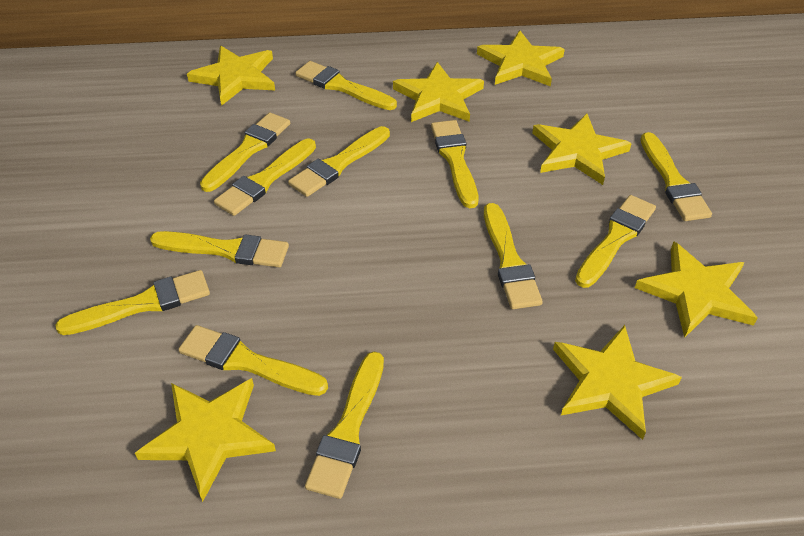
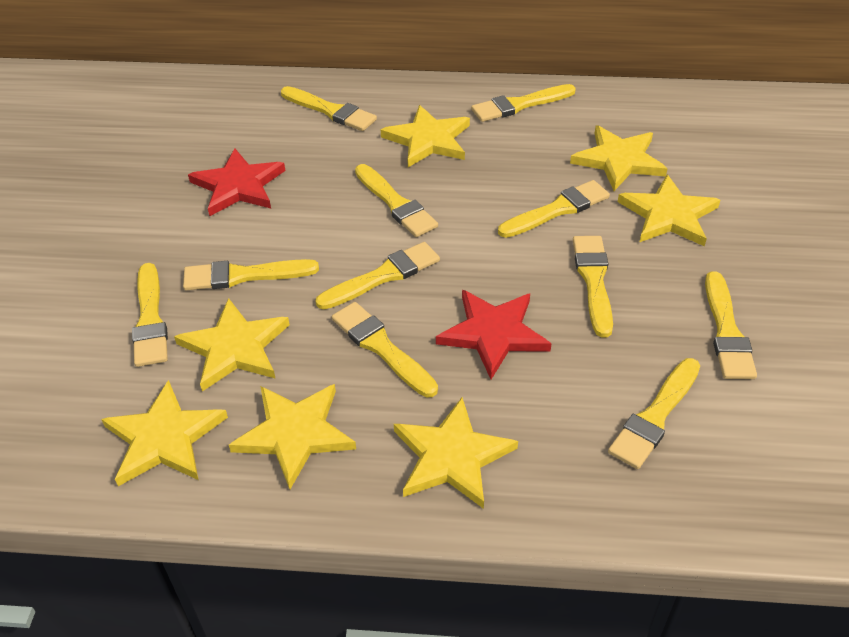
red star: none = 0 -> [188,148,285,216] [436,290,552,379] = 2
yellow brush: [55,270,210,335] [150,231,289,267] [178,325,328,396] [200,112,290,192] [214,139,316,216] [288,126,390,197] [295,61,397,110] [305,352,384,499] [431,120,478,208] [484,203,543,309] [575,195,656,288] [640,132,712,221] = 12 -> [132,263,168,367] [183,259,319,290] [281,86,377,131] [316,242,440,309] [332,302,438,397] [355,164,438,237] [471,84,576,122] [498,180,610,238] [573,236,613,338] [608,358,700,469] [705,271,757,379] = 11

